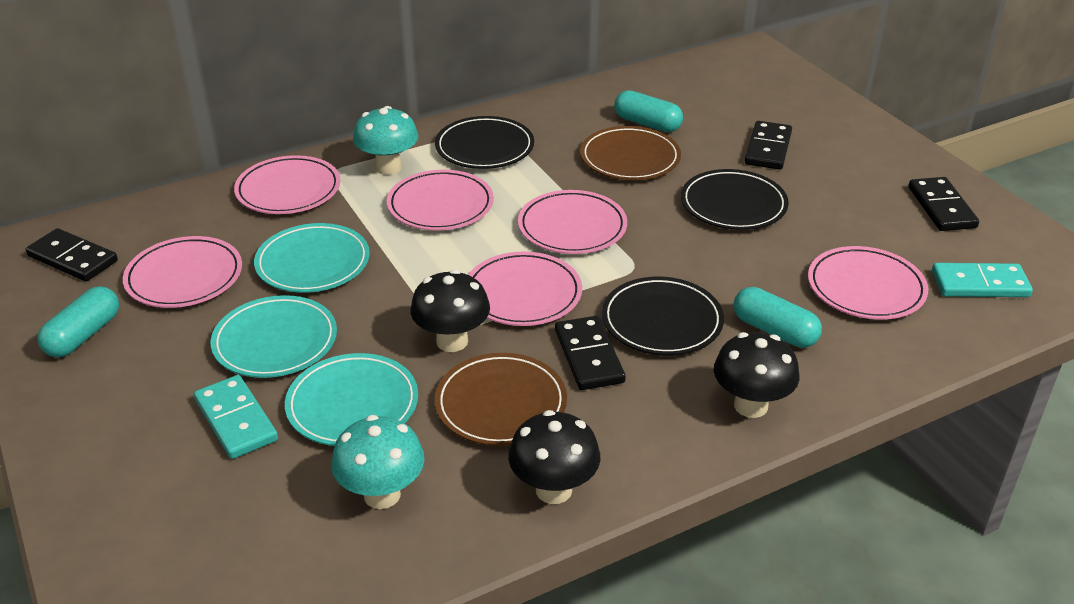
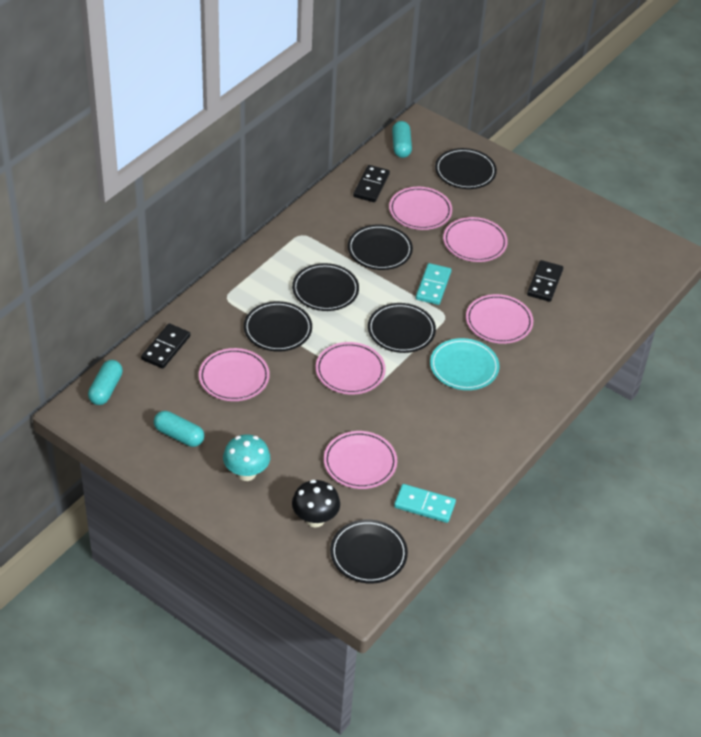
black domino: [25,228,118,282] [555,316,626,390] [745,121,792,170] [908,177,979,231] = 4 -> [141,323,190,369] [353,165,390,202] [527,260,563,302] = 3
black mushroom: [410,270,490,352] [508,410,600,504] [714,332,799,418] = 3 -> [292,480,340,527] = 1
black plate: [435,116,534,169] [602,277,724,355] [681,169,789,230] = 3 -> [244,301,312,352] [292,263,359,311] [330,519,408,584] [348,224,413,270] [368,303,436,353] [435,148,497,189] = 6
brown plate: [435,353,567,446] [580,126,681,180] = 2 -> none = 0
turquoise mushroom: [331,415,425,509] [353,106,418,175] = 2 -> [223,434,270,481] = 1
turquoise plate: [211,295,337,378] [254,223,370,293] [285,353,418,446] = 3 -> [430,338,500,390] = 1

